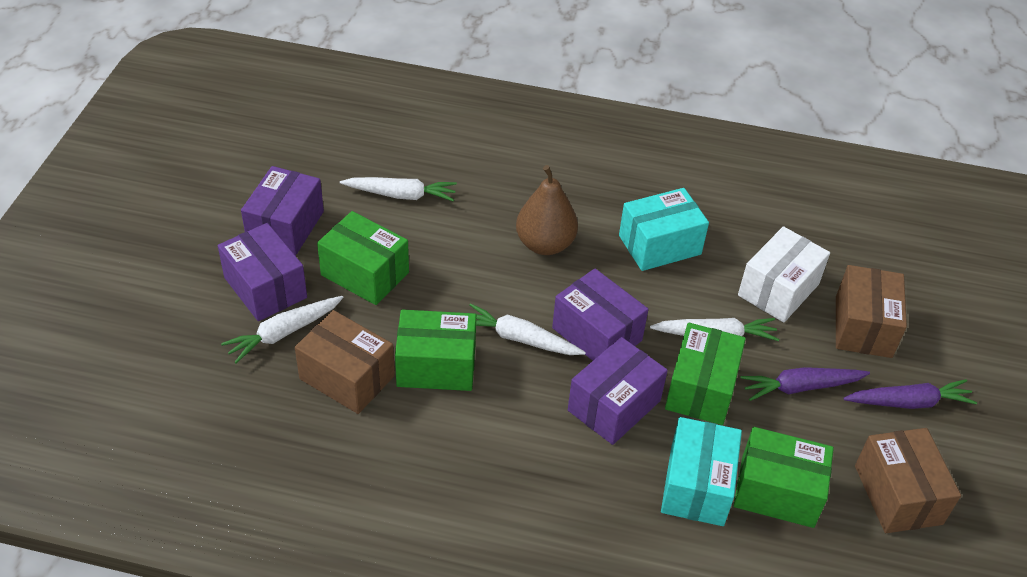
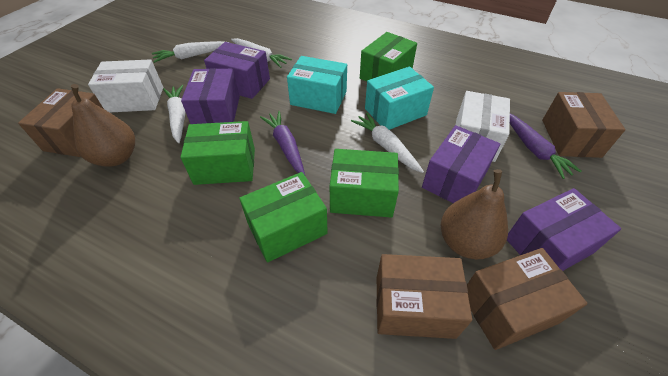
brown box: [295,310,395,414] [836,265,907,358] [855,428,961,533] = 3 -> [18,88,104,157] [376,254,472,339] [467,248,588,350] [542,92,625,158] = 4
brown pear: [516,165,578,255] = 1 -> [71,84,135,167] [441,169,508,259] = 2
white box: [738,226,830,322] = 1 -> [88,59,163,112] [456,91,510,162] = 2

